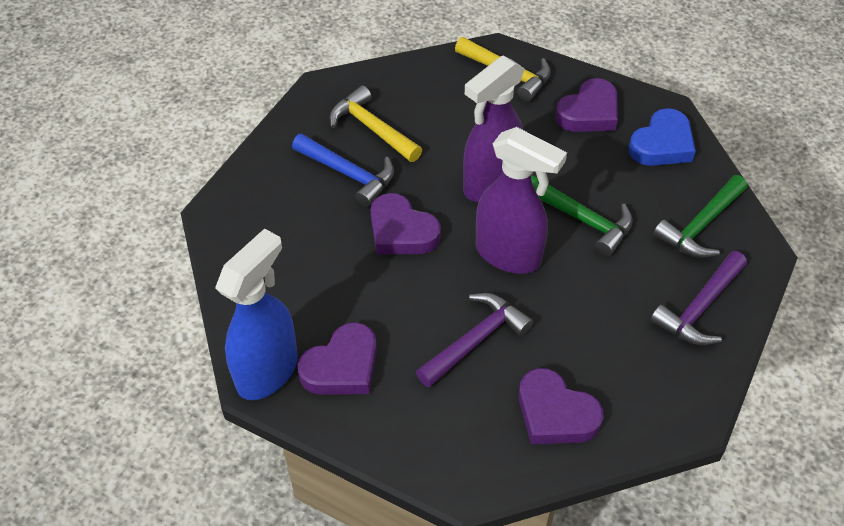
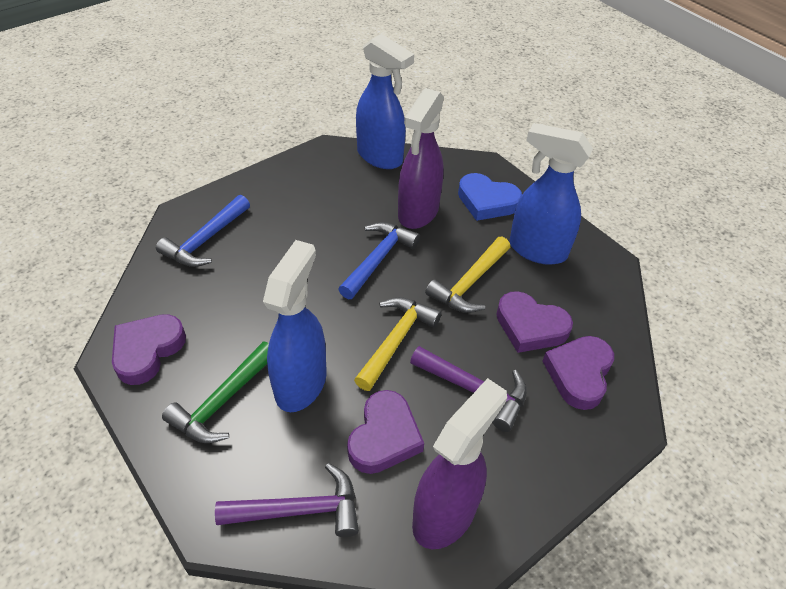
blue hammer: [292,134,394,207] = 1 -> [156,195,250,267] [338,222,420,299] = 2
blue spray bottle: [215,228,298,400] = 1 -> [263,240,326,412] [356,34,414,169] [509,123,593,265] = 3
green hammer: [531,175,633,256] [653,175,748,258] = 2 -> [162,342,269,443] = 1

